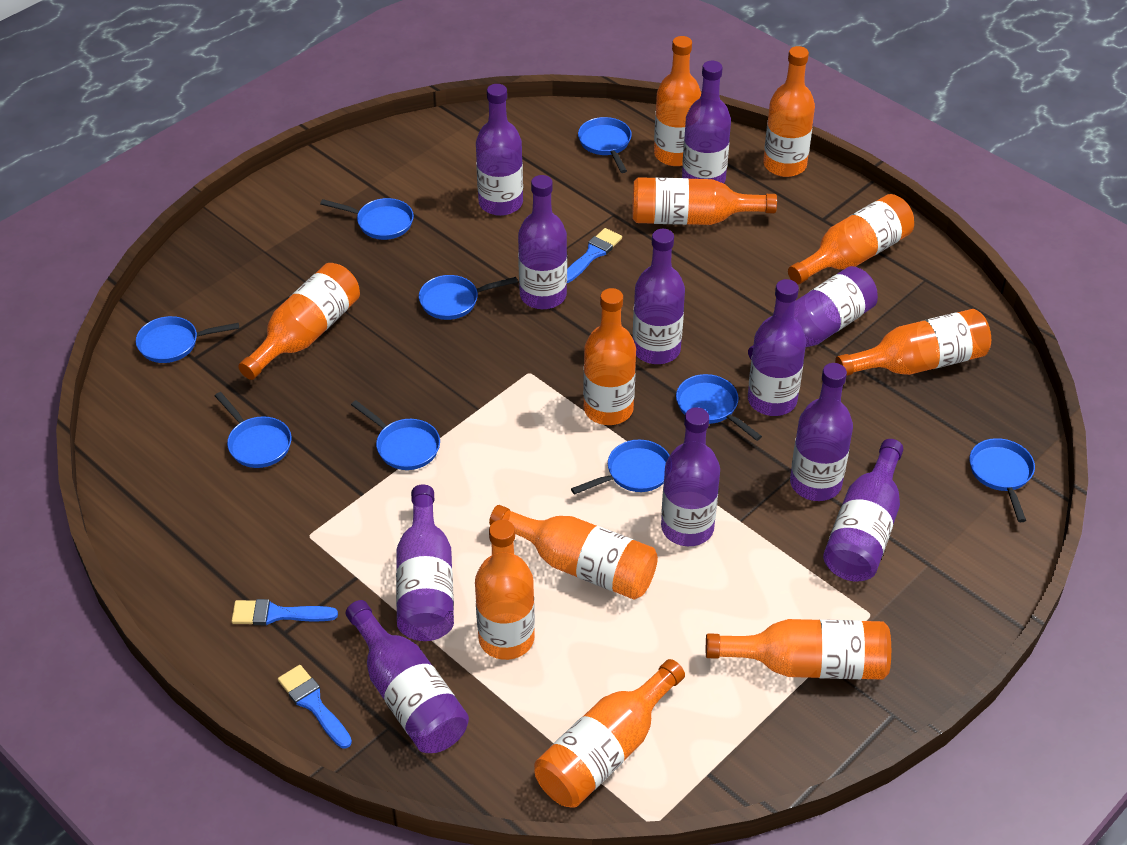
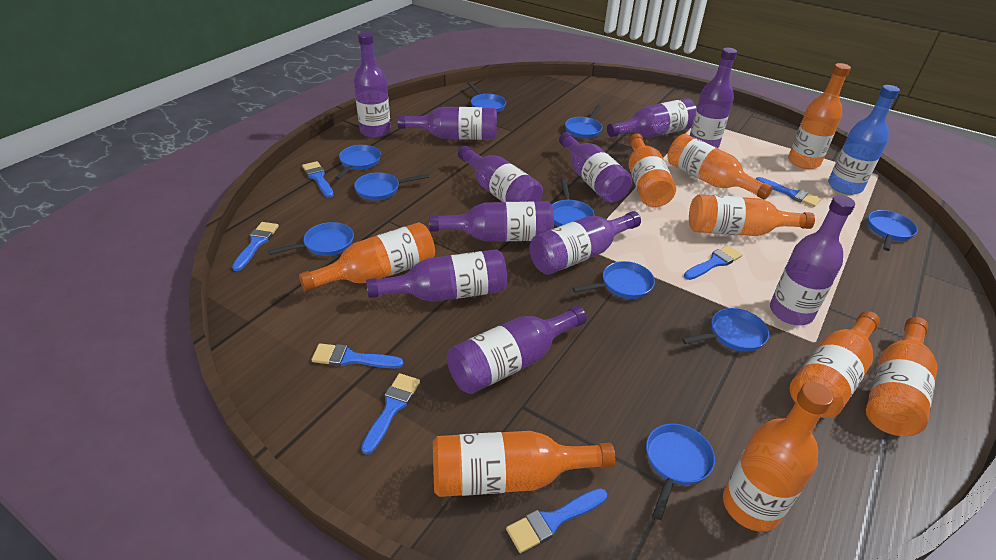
blue bottle: none = 0 -> [828,85,900,195] = 1
blue brush: [231,599,338,625] [278,665,352,748] [567,228,622,283] = 3 -> [232,222,279,271] [302,161,334,198] [311,343,403,369] [361,373,420,454] [506,488,607,553] [684,245,742,280] [756,177,821,207] = 7
blue pan: [136,316,239,363] [215,392,292,468] [320,198,414,240] [351,400,440,470] [419,275,518,320] [571,440,670,495] [578,117,632,173] [676,374,762,441] [969,438,1035,522] = 9 -> [268,222,354,256] [335,145,381,180] [354,172,429,200] [467,82,506,112] [552,179,594,227] [565,105,602,139] [572,261,655,299] [646,423,715,520] [682,308,769,352] [868,210,918,251] = 10
orange bottle: [238,263,360,380] [475,520,535,660] [489,505,658,599] [534,659,685,808] [583,288,636,425] [632,177,777,225] [654,36,701,166] [706,619,891,680] [763,46,815,177] [788,194,914,284] [835,309,991,376] = 11 -> [299,222,435,292] [433,431,615,497] [629,133,676,207] [667,134,773,200] [689,194,815,236] [723,382,833,532] [788,63,851,169] [789,311,880,418] [866,317,937,436] = 9

